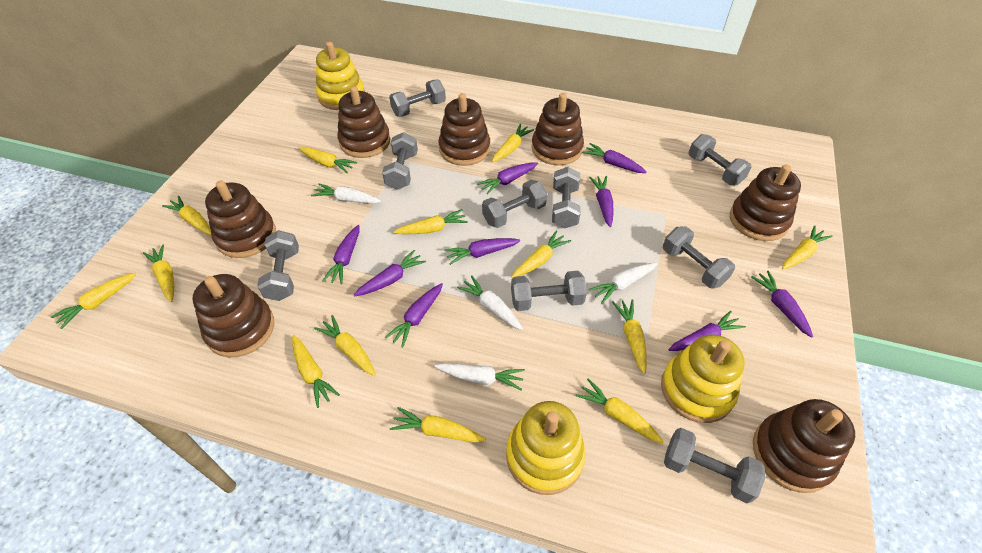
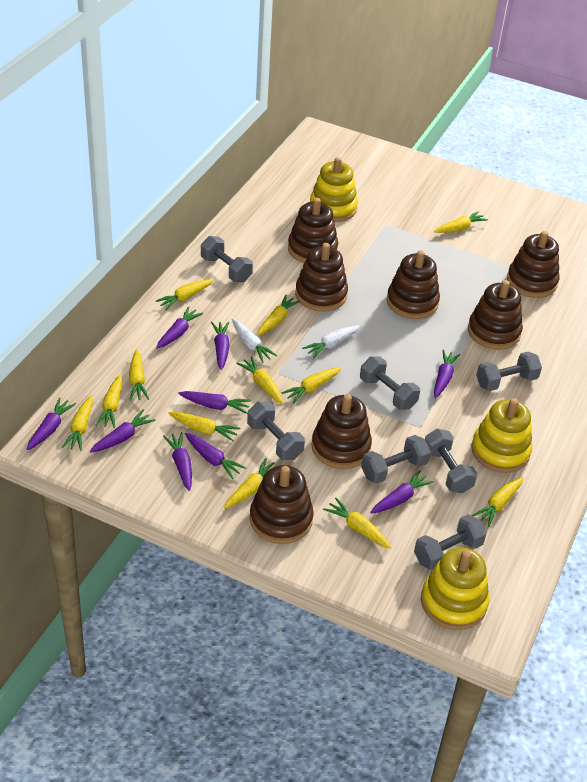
grey dumbbell: [257,230,299,301] [382,132,418,190] [389,79,446,117] [482,180,547,228] [511,271,587,311] [552,167,581,229] [663,226,735,288] [664,428,765,503] [688,134,751,185] = 9 -> [201,236,253,282] [247,402,305,460] [360,357,420,410] [361,435,431,484] [414,514,487,570] [425,429,477,493] [476,352,542,391] = 7
white carrot: [311,183,381,204] [435,363,525,390] [457,276,523,330] [589,263,657,304] = 4 -> [232,319,277,363] [302,325,360,358] = 2
yellow carrot: [51,273,136,329] [143,244,174,302] [162,195,211,235] [292,335,340,408] [299,147,357,173] [314,315,376,376] [390,407,486,442] [394,209,468,234] [492,124,534,162] [511,231,571,278] [576,378,664,444] [612,299,647,374] [782,226,833,270] = 13 -> [62,395,93,451] [95,374,123,428] [129,349,149,401] [156,279,214,310] [168,412,240,441] [224,458,274,509] [236,356,283,404] [257,295,301,335] [281,367,342,404] [323,498,391,549] [434,211,488,233] [472,477,524,527] = 12

